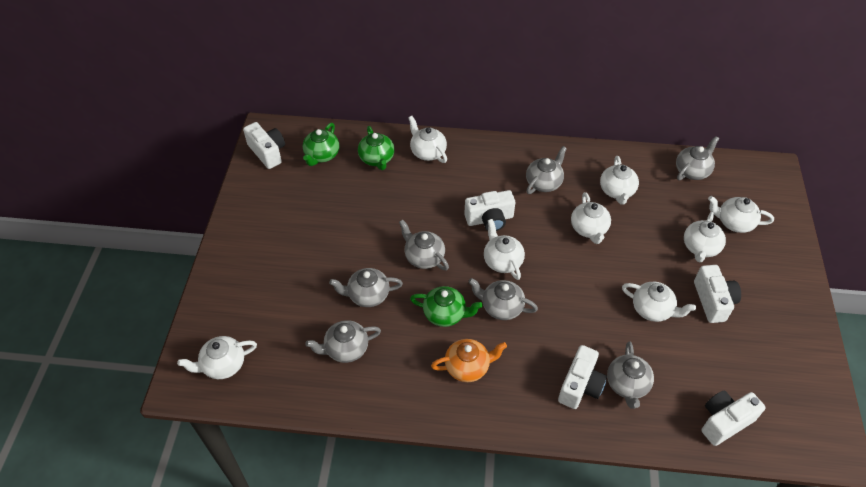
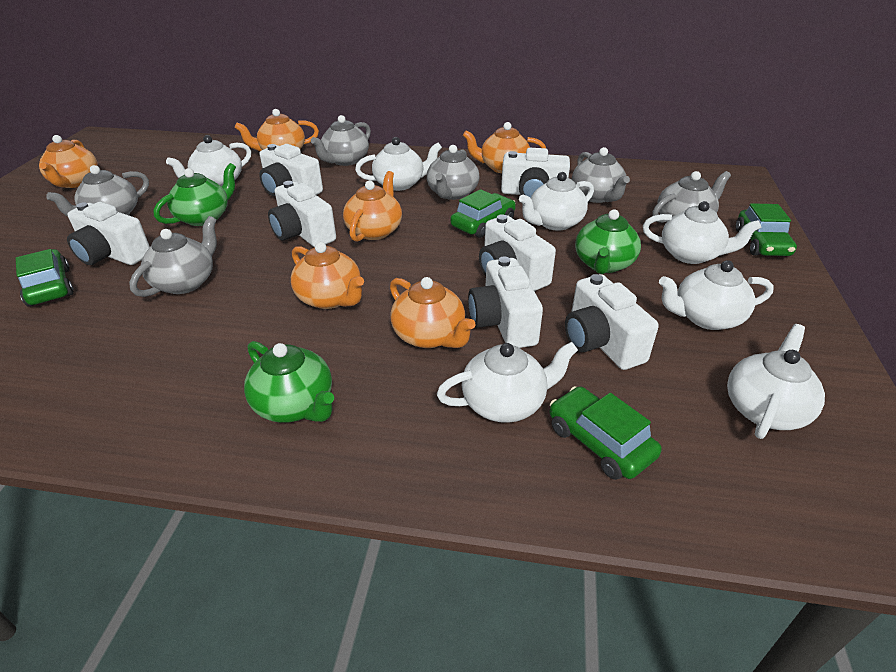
green car: none = 0 -> [16,249,74,307] [450,189,516,238] [549,386,662,480] [736,203,797,256] = 4
grey teapot: [305,320,381,363] [329,268,403,307] [399,220,449,270] [468,278,538,320] [526,146,567,194] [607,341,654,409] [676,136,719,180] = 7 -> [46,165,149,217] [129,216,217,297] [311,115,371,166] [427,145,479,200] [572,147,630,203] [652,171,731,223] = 6
orange teapot: [431,339,507,382] = 1 -> [39,135,98,188] [235,109,319,151] [291,242,364,309] [343,171,402,242] [390,277,476,348] [463,122,546,173] = 6
white camera: [243,122,285,169] [464,190,515,231] [558,345,607,409] [694,265,741,323] [701,391,766,446] = 5 -> [67,202,150,265] [259,144,323,196] [268,181,336,247] [468,256,543,348] [479,214,556,291] [501,148,570,198] [565,274,659,370] = 7
white teapot: [177,336,257,379] [409,116,447,163] [484,219,525,280] [571,192,611,244] [600,156,639,205] [622,282,696,322] [684,212,726,262] [708,196,774,233] = 8 -> [166,135,251,187] [355,137,442,191] [437,342,578,423] [519,172,594,231] [643,201,761,264] [659,260,774,330] [727,324,825,439] = 7

